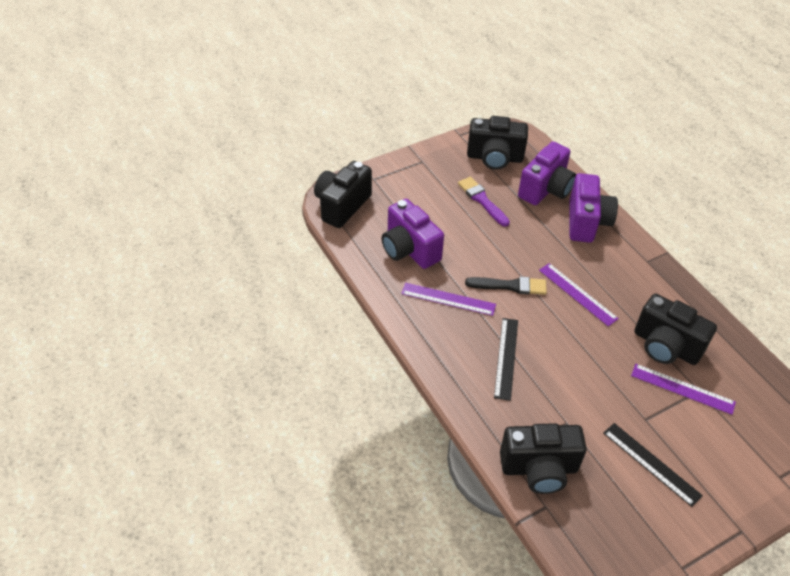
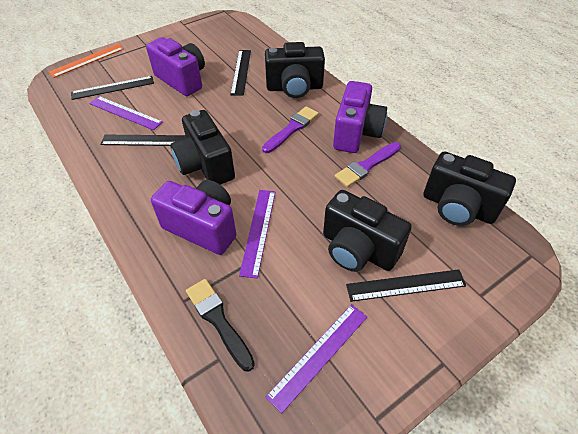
black ruler: [494,318,518,401] [604,423,703,507] = 2 -> [71,76,154,100] [100,135,186,146] [230,50,251,96] [346,269,466,302] = 4
orange ruler: none = 0 -> [49,44,124,78] = 1
purple brush: [458,177,510,227] = 1 -> [262,106,319,153] [335,142,401,187] = 2

